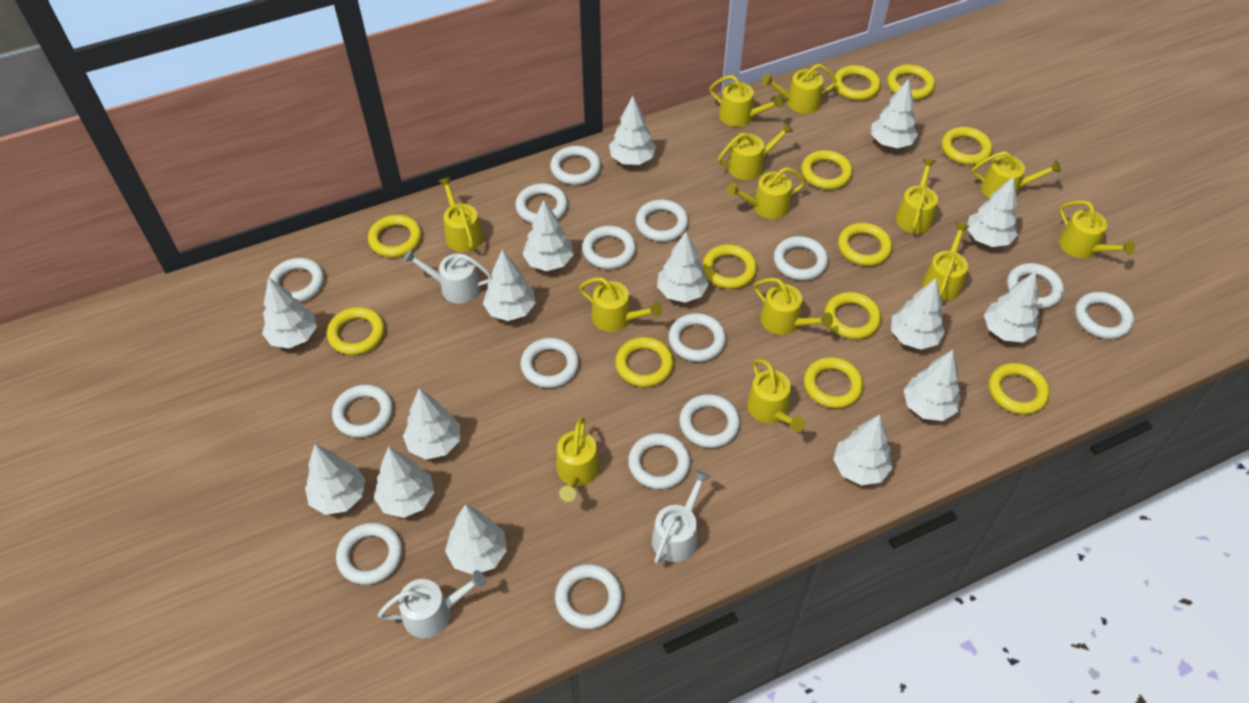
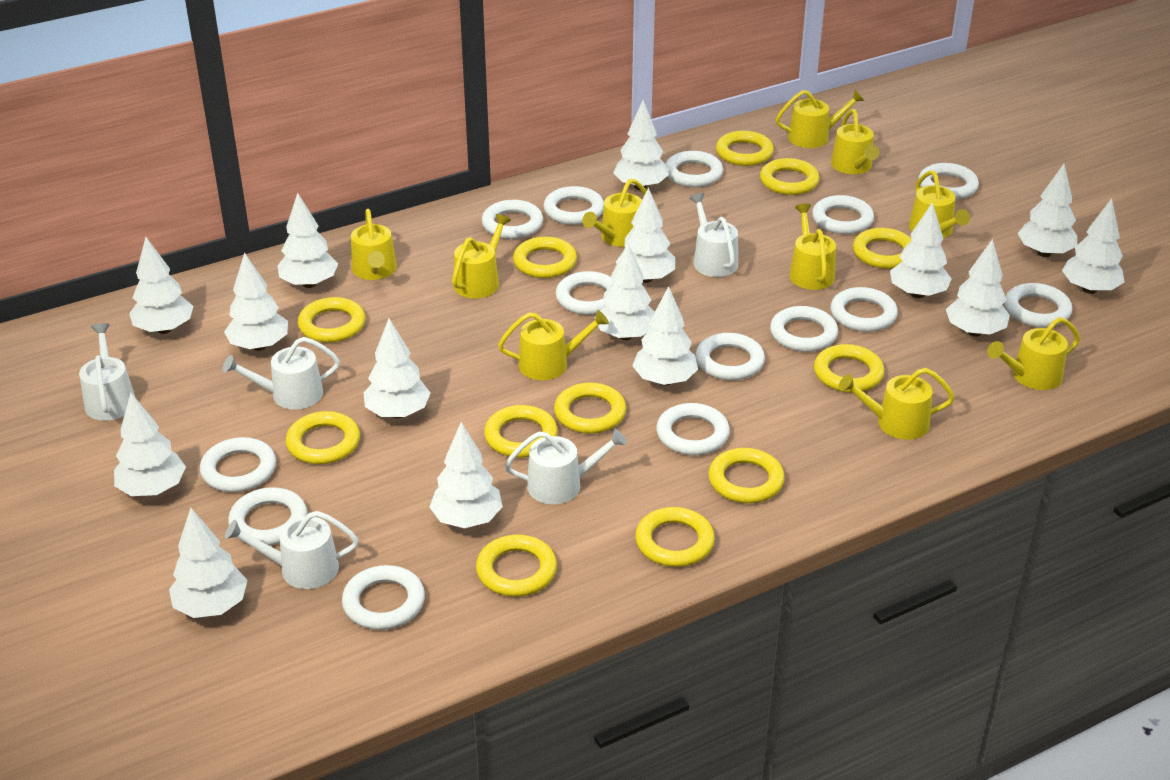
white ring: [269,258,324,302] [332,384,393,438] [336,522,403,585] [515,183,568,224] [521,338,579,388] [550,146,601,185] [555,564,622,629] [582,226,636,269] [628,433,691,489] [636,199,689,242] [669,313,726,362] [679,394,740,448] [774,236,828,280] [1007,263,1064,309] [1075,292,1134,339] = 15 -> [200,437,276,492] [228,487,308,546] [342,565,425,630] [482,200,543,239] [543,186,604,225] [556,271,613,315] [656,403,730,455] [665,151,723,187] [695,333,765,380] [770,306,838,352] [812,195,874,234] [830,287,898,332] [918,163,979,200] [1004,283,1072,328] = 14
white watering can: [378,570,486,638] [403,249,493,304] [652,470,711,564] = 3 -> [79,323,135,421] [223,337,340,410] [225,511,359,589] [505,429,627,504] [689,193,738,277] = 5
yellow watering can: [439,177,483,252] [556,417,600,502] [579,277,662,332] [710,75,784,127] [718,122,794,180] [727,167,806,219] [747,359,805,432] [754,278,833,335] [762,64,837,114] [895,158,938,233] [922,222,970,301] [972,151,1061,198] [1059,200,1135,258] = 13 -> [351,209,397,280] [452,214,511,298] [498,310,609,380] [582,179,646,247] [776,90,864,148] [789,204,836,290] [831,109,879,174] [839,368,955,440] [909,171,970,238] [987,317,1080,390] = 10

